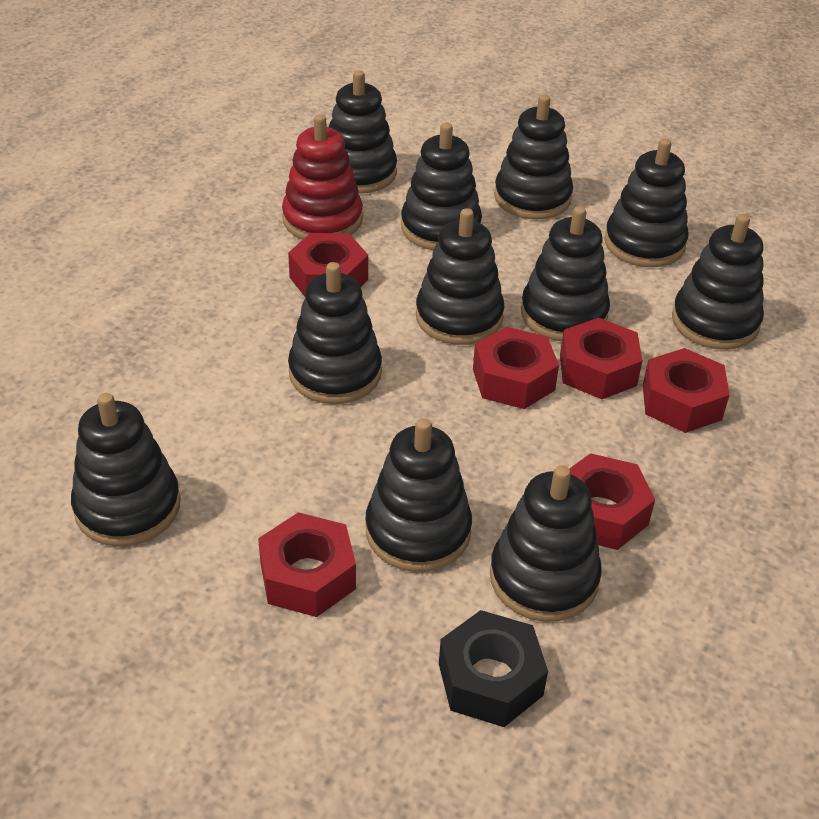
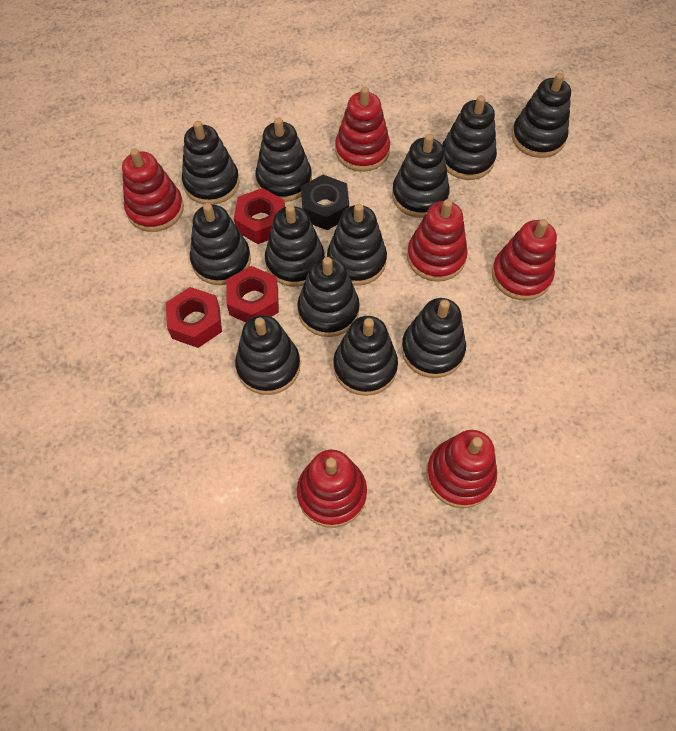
black stacking toy: [71,393,181,547] [288,262,382,404] [329,70,397,194] [365,418,472,572] [401,123,482,250] [416,208,504,345] [490,465,602,622] [494,95,573,219] [521,206,610,341] [604,139,688,267] [672,214,764,350] = 11 -> [182,121,240,205] [190,203,251,285] [235,315,300,395] [255,118,312,202] [265,205,325,287] [297,257,360,337] [327,204,387,286] [333,316,398,396] [392,134,450,218] [401,298,466,378] [442,95,497,180] [512,73,571,158] = 12
red nut: [258,512,356,617] [288,233,368,296] [473,327,559,409] [560,318,643,399] [569,453,655,550] [643,348,729,433] = 6 -> [166,287,222,348] [226,266,279,322] [234,188,285,244] = 3
red stacking toy: [282,114,363,240] = 1 -> [122,148,184,232] [297,450,367,528] [335,87,390,172] [407,199,468,282] [426,430,497,508] [492,219,557,300] = 6

